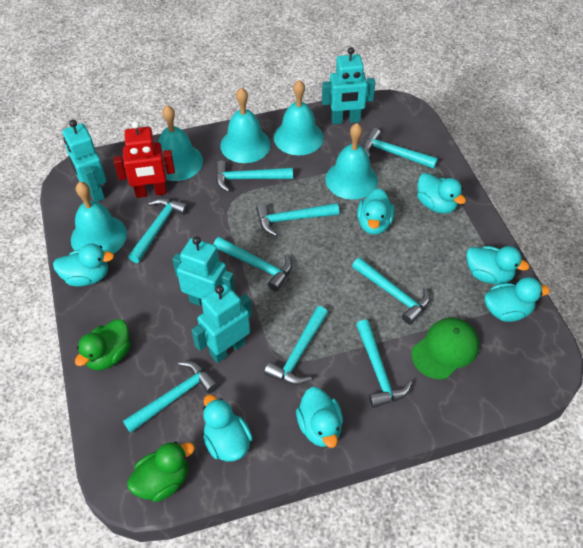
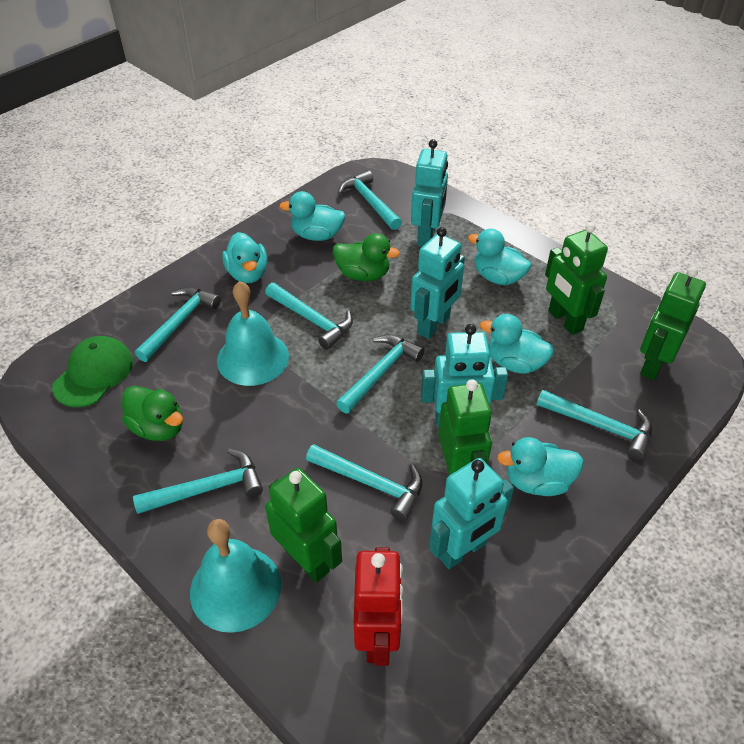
green robot: none = 0 -> [265,468,342,583] [438,379,492,475] [545,223,608,335] [640,267,706,380] = 4
turquoise bell: [71,182,127,254] [158,105,203,181] [220,87,271,163] [274,80,324,155] [325,123,378,199] = 5 -> [190,519,281,633] [217,281,289,386] = 2
turquoise duck: [53,243,114,287] [203,395,253,462] [296,387,343,448] [357,188,395,235] [417,173,466,214] [466,246,530,284] [484,277,550,322] = 7 -> [222,232,268,283] [279,191,345,241] [468,229,531,285] [480,314,554,374] [497,437,583,496] = 5
turquoise hammer: [123,361,218,433] [128,198,189,263] [213,237,292,291] [216,160,293,192] [256,203,339,236] [264,306,328,385] [352,257,430,324] [356,320,412,408] [363,128,438,169] = 9 -> [133,449,263,514] [135,287,221,362] [265,283,353,350] [306,444,422,521] [336,334,425,414] [338,170,402,230] [536,390,652,460] = 7

